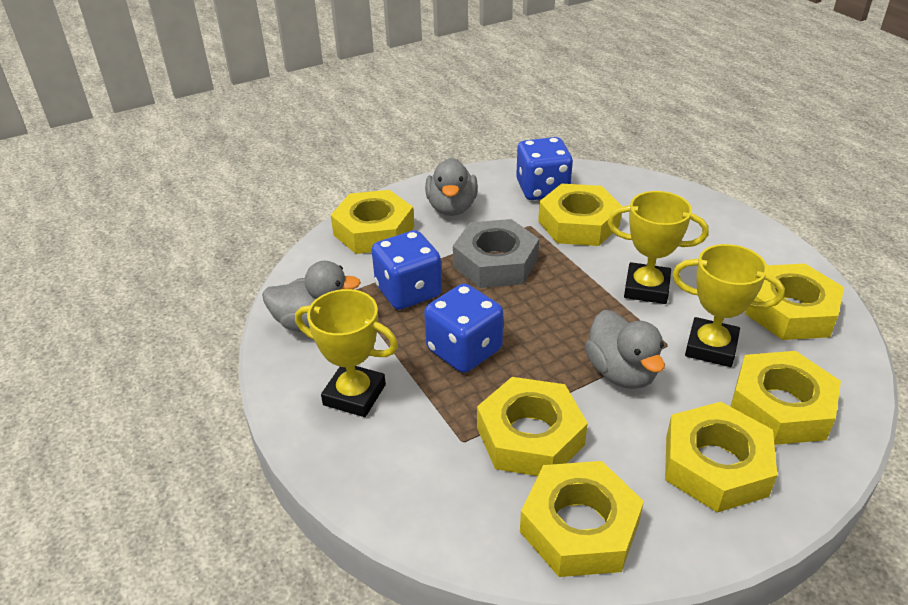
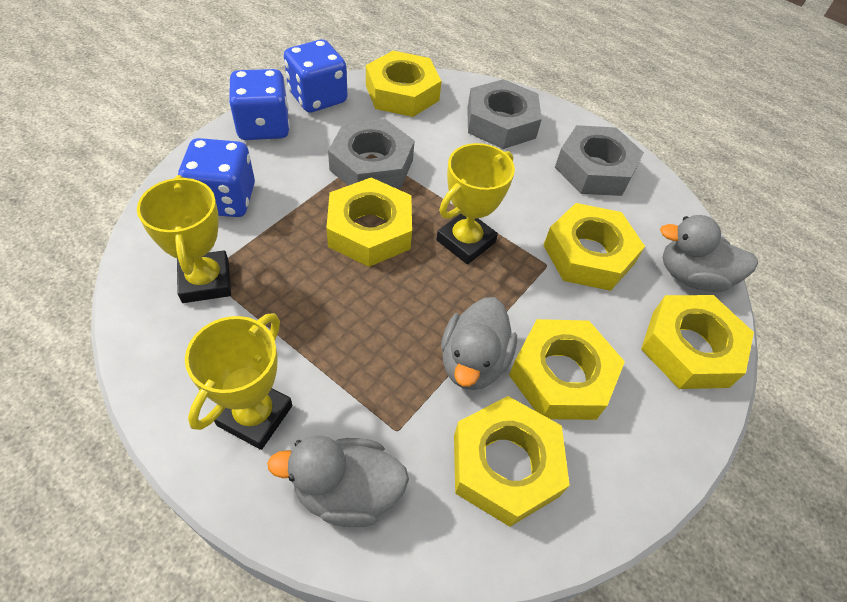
grey nut: [453,219,539,288] = 1 -> [328,119,415,189] [467,79,542,149] [555,125,644,196] = 3
yellow nut: [331,190,414,254] [477,377,588,476] [520,461,644,577] [538,183,623,246] [665,402,777,513] [730,351,841,445] [745,263,844,340] = 7 -> [326,177,412,267] [366,51,442,117] [454,396,570,527] [509,319,625,420] [543,203,645,291] [641,295,754,389] = 6

